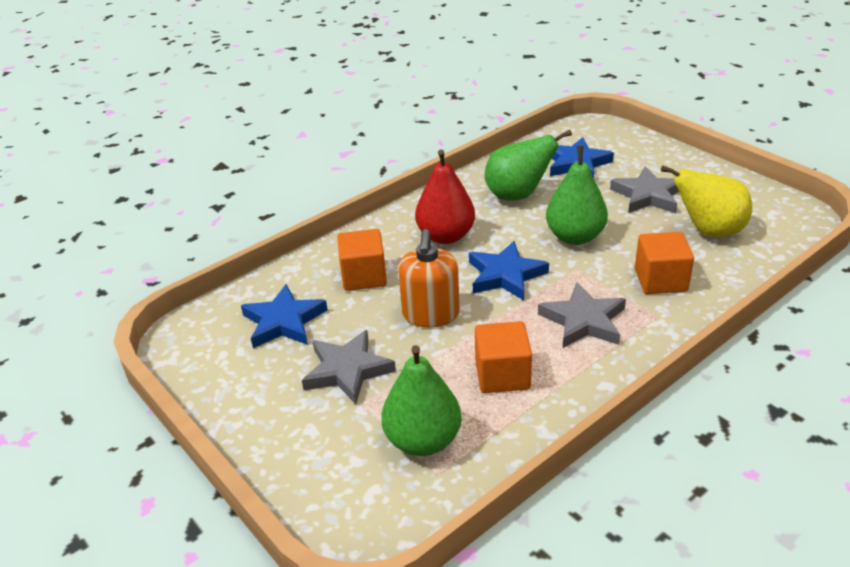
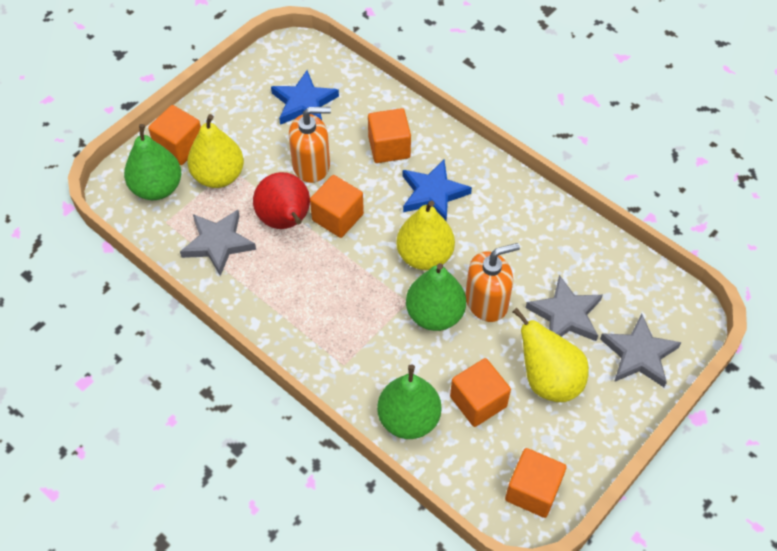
blue star: [241,284,328,348] [469,241,549,300] [550,137,614,178] = 3 -> [271,70,339,125] [403,160,472,221] = 2
orange cube: [337,229,387,291] [475,321,532,393] [635,232,694,294] = 3 -> [148,105,201,165] [310,175,364,238] [368,108,411,163] [450,358,511,427] [505,448,567,518] = 5
orange soap dispenser: [398,229,460,327] = 1 -> [289,107,331,183] [466,243,520,322] = 2
yellow pear: [661,165,752,237] = 1 -> [187,114,244,188] [396,200,455,270] [513,308,589,402] = 3

